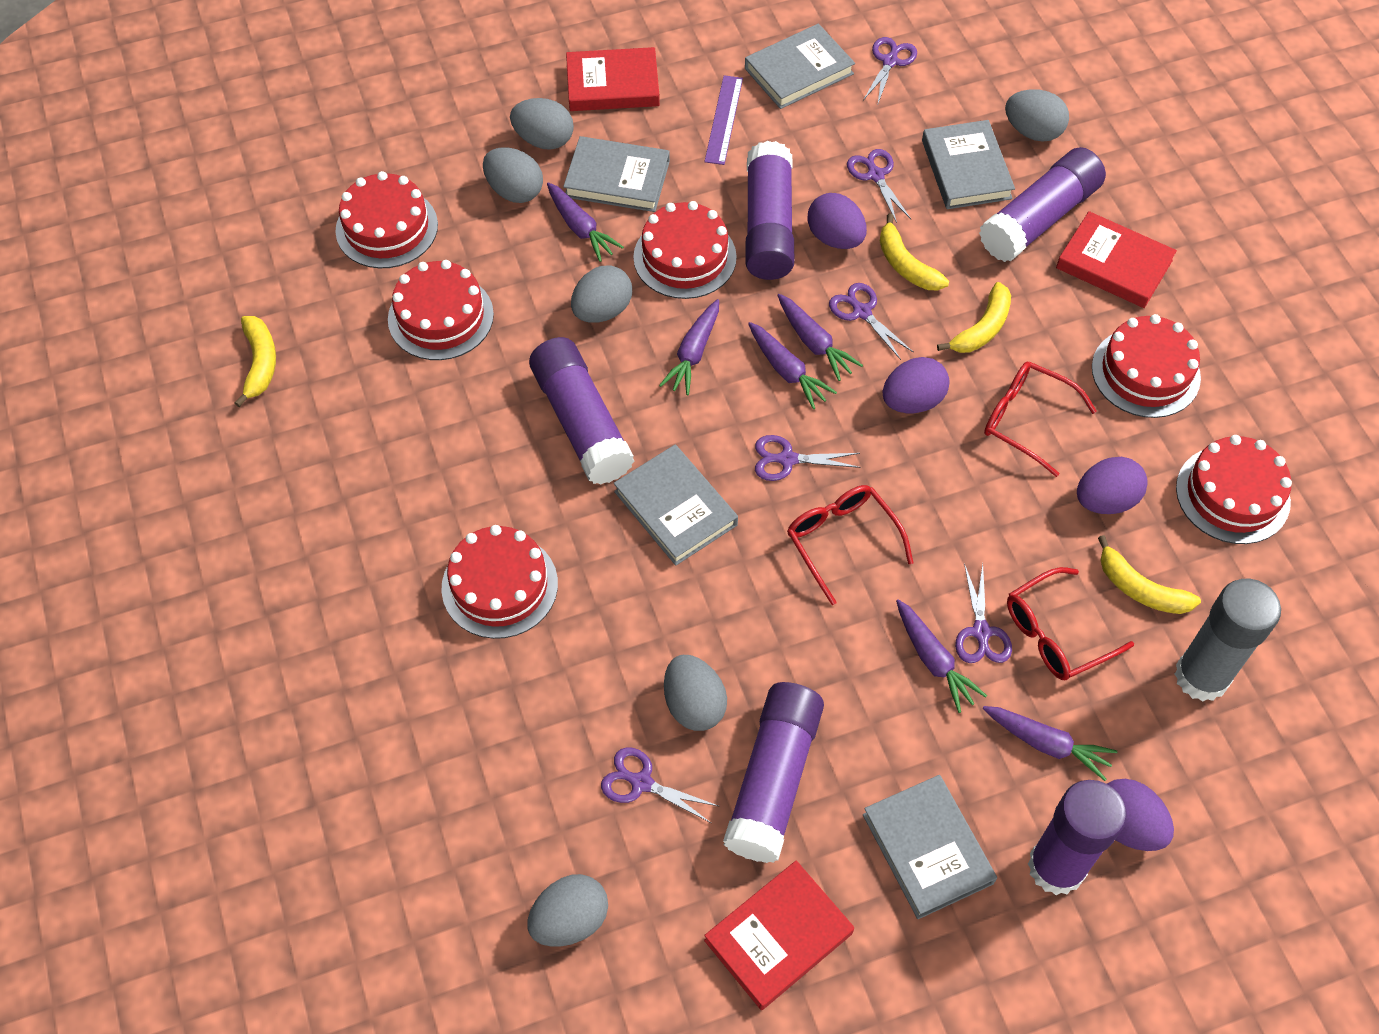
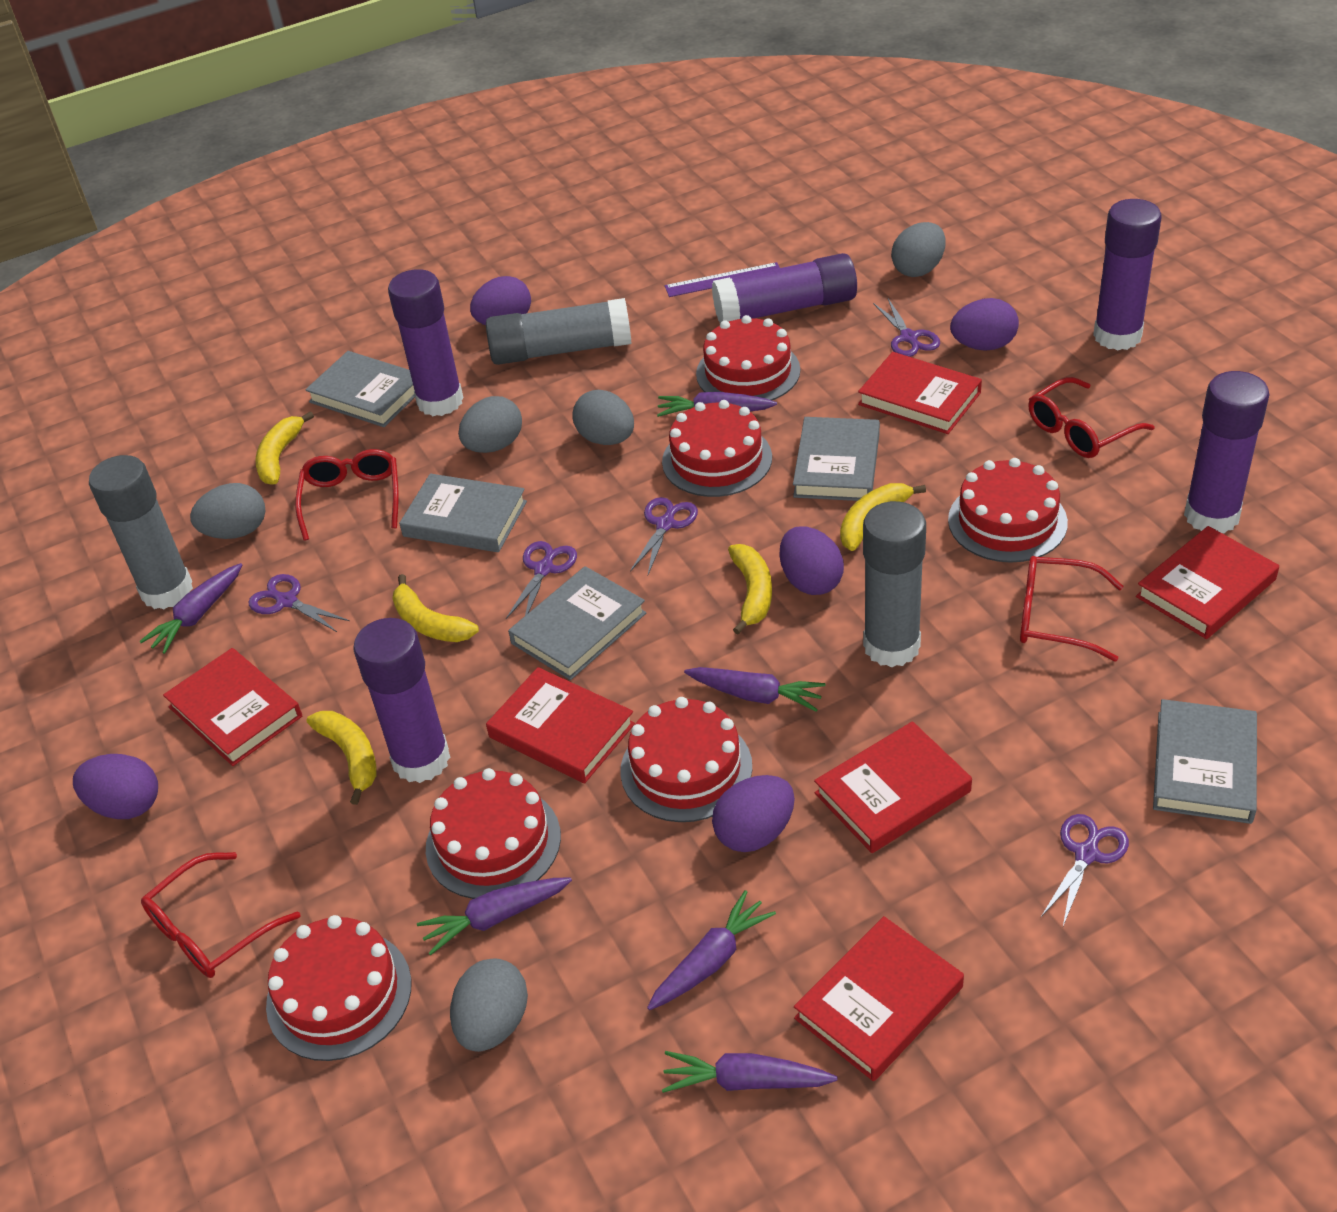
grey egg: [483,148,543,203] [510,98,574,150] [527,874,608,947] [571,265,632,322] [664,655,727,731] [1005,89,1069,142] = 6 -> [190,483,265,539] [450,958,528,1052] [458,396,522,453] [572,390,634,445] [891,222,946,277] = 5
grey glue stick: [1175,579,1281,702] = 1 -> [89,455,193,609] [486,298,632,365] [863,501,926,667] = 3
purple egg: [808,193,867,249] [883,357,950,413] [1077,457,1148,514] [1107,779,1174,851] = 4 -> [73,754,158,819] [470,276,531,325] [712,775,795,852] [780,526,844,595] [950,298,1019,351] = 5
purple scissors: [601,747,720,823] [755,435,861,481] [829,283,914,360] [847,149,911,223] [863,37,917,103] [955,563,1012,663] = 6 -> [248,574,350,632] [506,541,577,619] [630,497,698,575] [873,299,940,357] [1041,814,1129,926] = 5
red book: [566,47,660,111] [704,860,854,1010] [1056,211,1177,308] = 3 -> [163,648,302,766] [486,667,635,784] [794,916,964,1081] [814,721,972,853] [858,352,982,434] [1136,526,1279,639] = 6
red glasses: [787,485,913,605] [984,362,1097,477] [1007,567,1134,680] = 3 -> [141,852,301,978] [295,449,399,541] [1020,556,1124,662] [1028,377,1155,458] = 4
yellow banana: [235,316,276,407] [880,214,949,290] [937,282,1011,353] [1098,535,1201,614] = 4 -> [255,411,314,485] [306,711,376,805] [392,574,479,642] [728,544,772,634] [840,483,926,551] = 5

